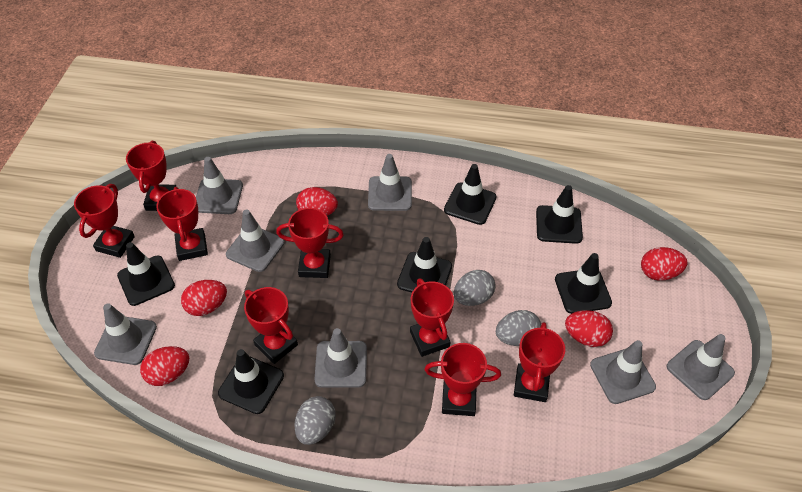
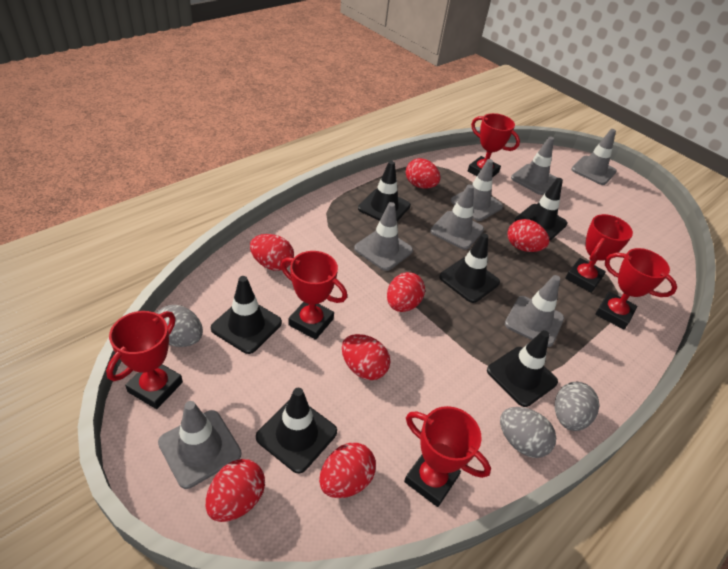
red egg: [140,346,189,386] [181,280,227,316] [296,187,338,216] [565,310,613,347] [641,247,687,281] = 5 -> [206,459,265,522] [250,234,294,271] [319,442,376,498] [342,334,390,380] [387,272,425,312] [406,158,441,189] [508,219,549,252] = 7
red trophy: [74,184,135,258] [126,141,176,211] [156,187,208,261] [244,287,298,364] [276,208,344,278] [410,278,454,357] [424,343,501,416] [514,322,565,402] = 8 -> [106,311,183,409] [281,251,347,340] [404,406,491,507] [468,113,520,178] [565,214,633,293] [595,248,677,329] = 6

